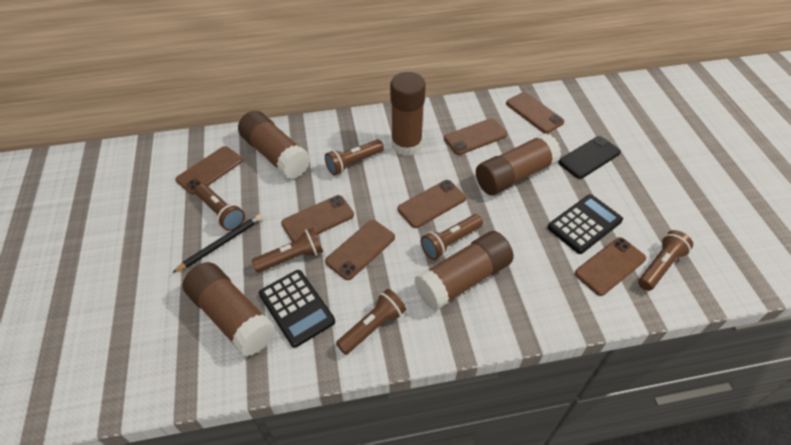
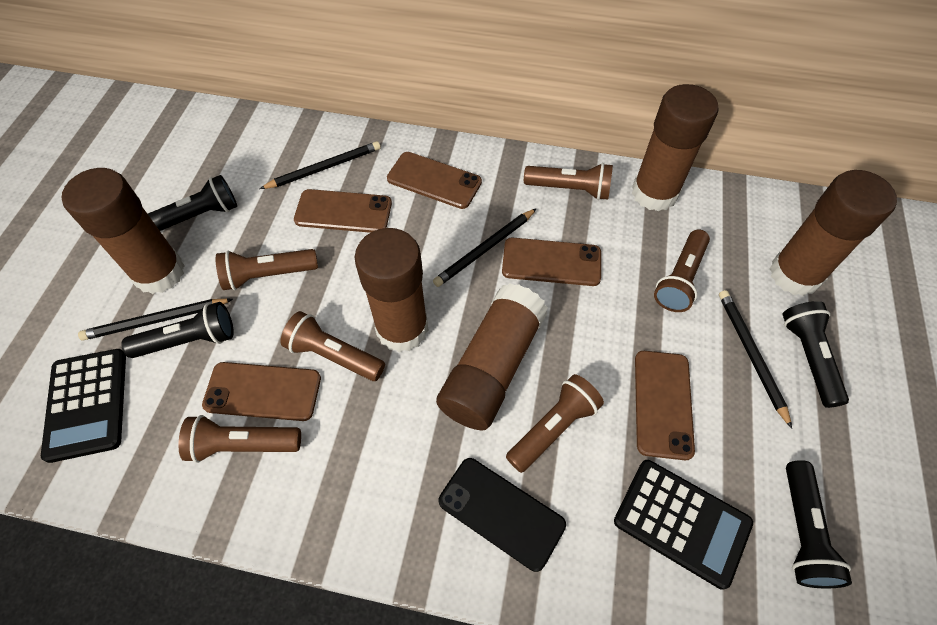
black flashlight: none = 0 -> [121,302,234,358] [148,175,237,231] [782,301,849,408] [786,460,852,588] = 4
black pencil: [172,214,262,273] = 1 -> [78,298,233,341] [260,141,381,189] [433,208,537,287] [719,290,792,428] = 4
brown phone: [176,146,243,194] [281,195,354,242] [325,220,395,280] [397,180,466,228] [444,118,507,155] [506,92,564,133] [575,237,646,296] = 7 -> [202,362,321,421] [294,189,392,233] [387,152,482,209] [502,238,601,286] [635,351,695,460] = 5

